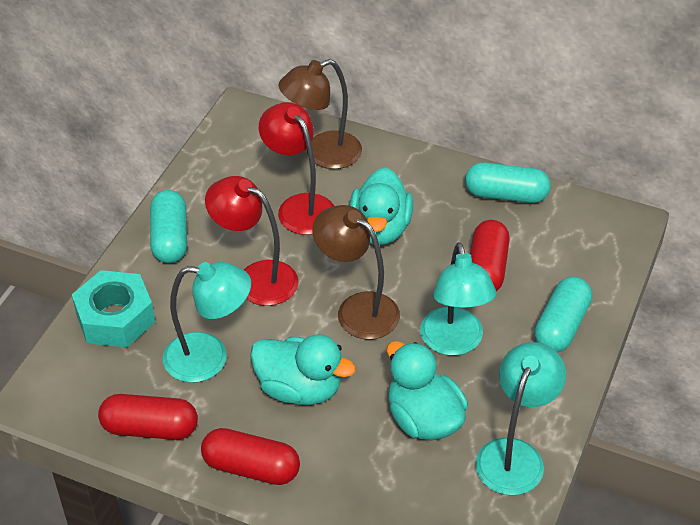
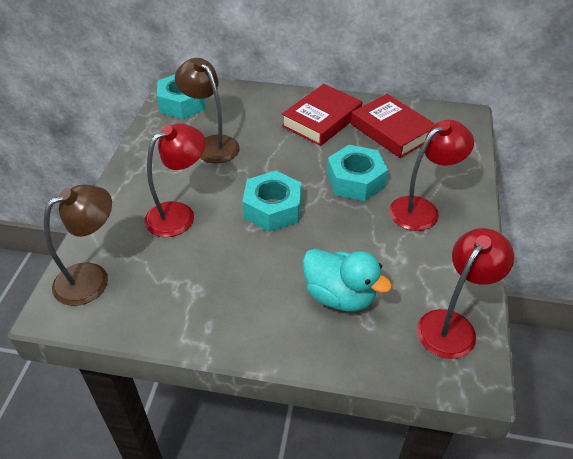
red book: none = 0 -> [282,84,362,146] [351,94,435,158] = 2
red capsule: [98,394,198,440] [201,428,300,485] [470,220,510,291] = 3 -> none = 0
red lamp: [205,176,298,306] [259,102,334,235] = 2 -> [144,124,206,237] [389,120,474,231] [417,228,514,359] = 3
turquoise capsule: [150,190,187,263] [465,163,551,203] [534,277,592,353] = 3 -> none = 0
turquoise duck: [250,334,356,405] [349,167,413,245] [386,341,468,441] = 3 -> [302,249,392,311] = 1
turquoise lamp: [163,262,251,383] [420,242,497,356] [475,342,566,495] = 3 -> none = 0
turquoise nut: [72,270,155,348] = 1 -> [157,74,206,119] [242,171,302,232] [327,145,388,201] = 3

